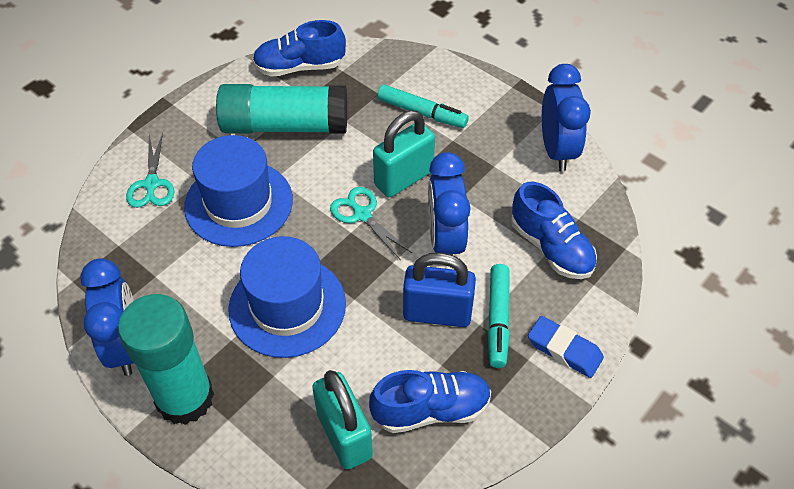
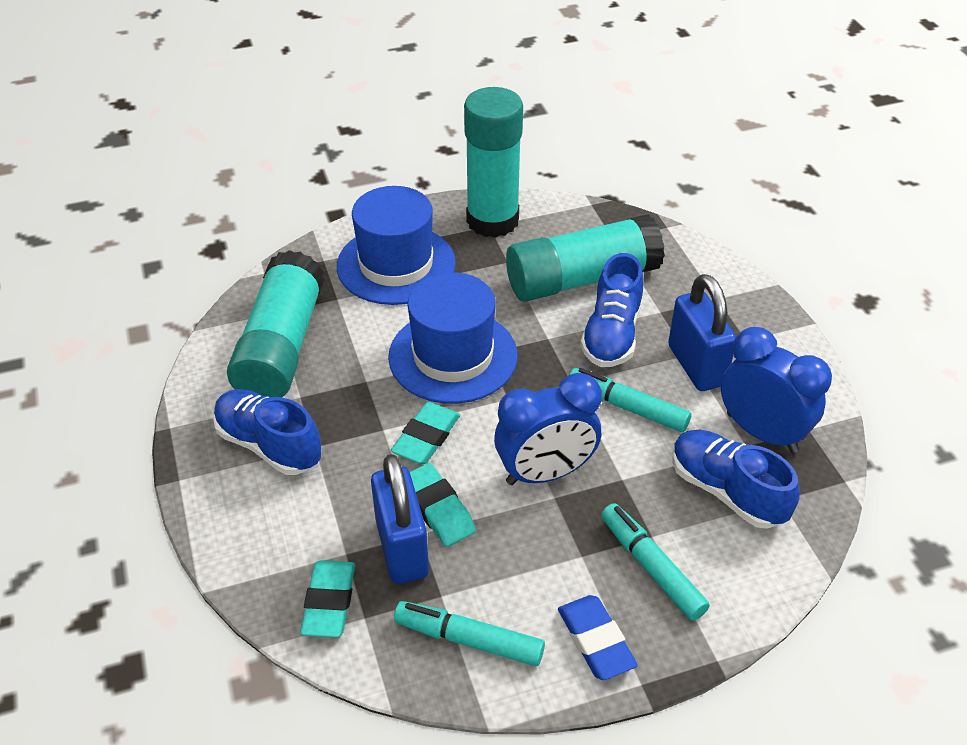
blue clock: [80,258,134,376] [428,152,471,255] [542,64,591,171] = 3 -> [494,373,602,485] [721,327,832,453] = 2
blue padlock: [403,253,476,327] = 1 -> [371,454,429,584] [668,274,736,391] = 2
turquoise eraser: none = 0 -> [300,560,355,638] [391,402,460,464] [410,463,476,547] = 3
turquoise glue stick: [118,294,214,425] [216,84,347,134] = 2 -> [227,250,324,397] [464,87,523,238] [506,214,665,302] = 3
turquoise marker: [377,84,469,128] [488,264,510,368] = 2 -> [394,601,545,666] [569,368,691,432] [601,503,710,621] = 3
turquoise padlock: [312,370,373,470] [373,111,435,197] = 2 -> none = 0
turquoise scissors: [126,133,175,208] [330,187,412,260] = 2 -> none = 0

